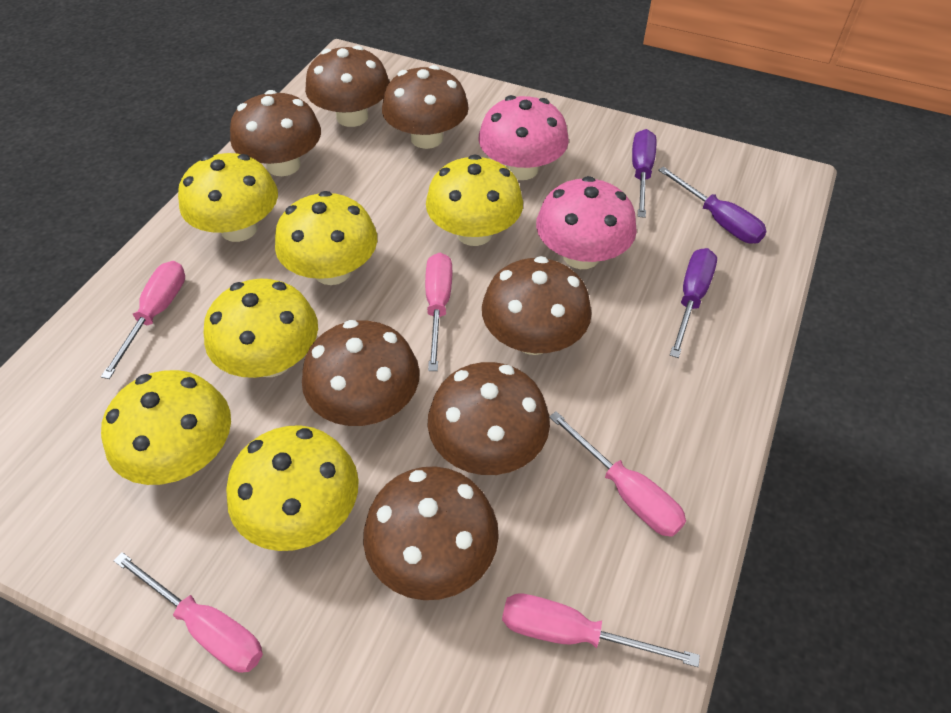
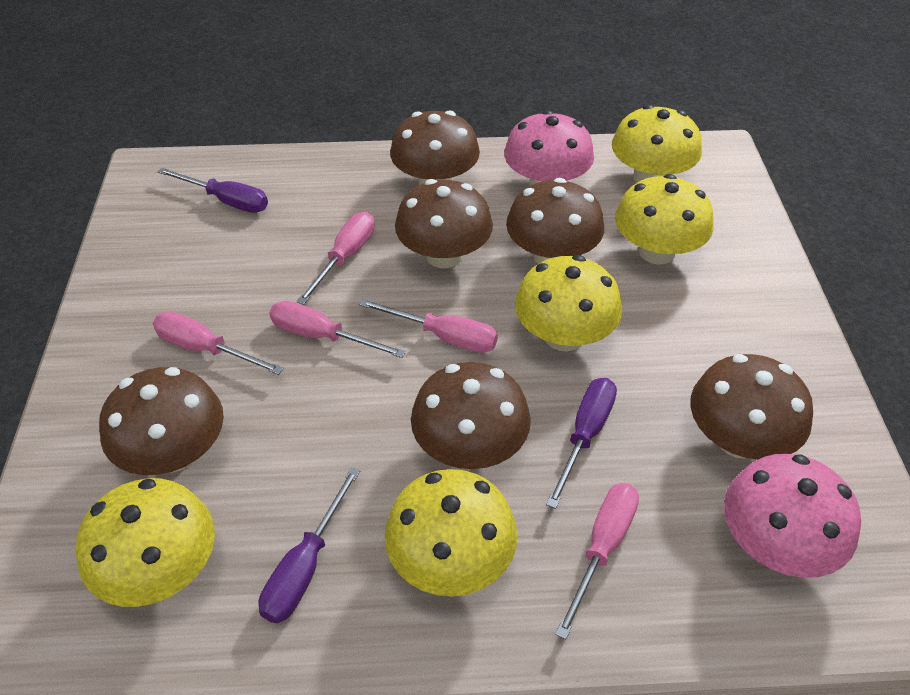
brown mushroom: [230,90,321,176] [302,320,420,426] [305,45,390,127] [363,466,499,600] [382,65,469,149] [428,362,550,475] [482,256,592,355] = 7 -> [99,367,224,475] [390,110,480,185] [395,179,493,268] [411,362,531,469] [506,178,604,264] [690,354,813,460] = 6
yellow mushroom: [101,370,231,485] [178,153,278,242] [203,279,318,378] [226,425,359,551] [275,191,377,285] [426,155,523,246] = 6 -> [76,478,215,607] [384,469,517,597] [515,255,622,352] [612,105,702,183] [615,174,714,265] = 5

